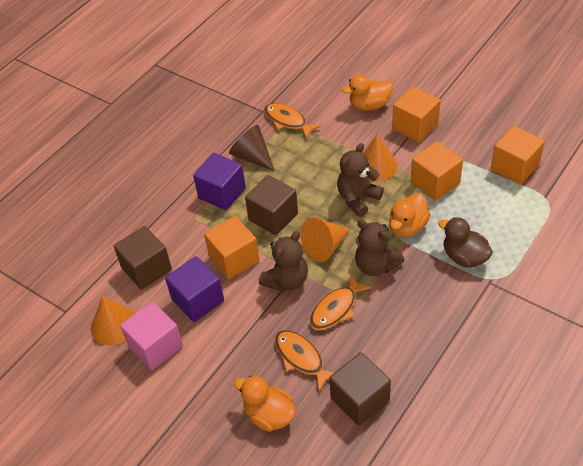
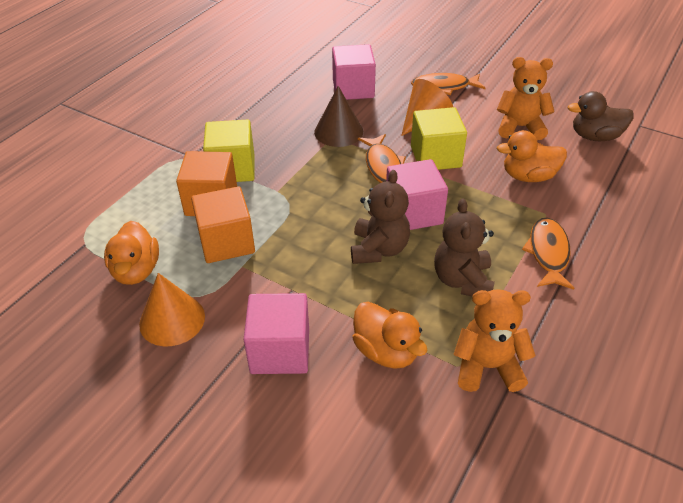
brown cube: [114,226,172,290] [245,175,298,235] [329,352,391,426] = 3 -> none = 0
brown teddy bear: [259,231,308,291] [337,143,384,217] [355,220,405,276] = 3 -> [351,170,410,264] [434,198,495,297] = 2
orange cone: [91,296,135,346] [301,218,350,262] [363,134,397,182] = 3 -> [139,273,205,347] [401,79,453,136] = 2
orange cube: [204,216,259,279] [392,87,440,142] [411,141,463,201] [491,126,545,185] = 4 -> [176,151,237,216] [191,186,255,263] = 2
orange teddy bear: none = 0 -> [453,289,536,392] [497,57,555,140] = 2
pink cube: [120,301,183,370] = 1 -> [244,293,309,374] [332,44,376,100] [386,159,448,230] = 3
purple cube: [165,256,224,322] [193,153,246,211] = 2 -> none = 0
yellow cube: none = 0 -> [203,119,255,182] [411,107,467,170] = 2

